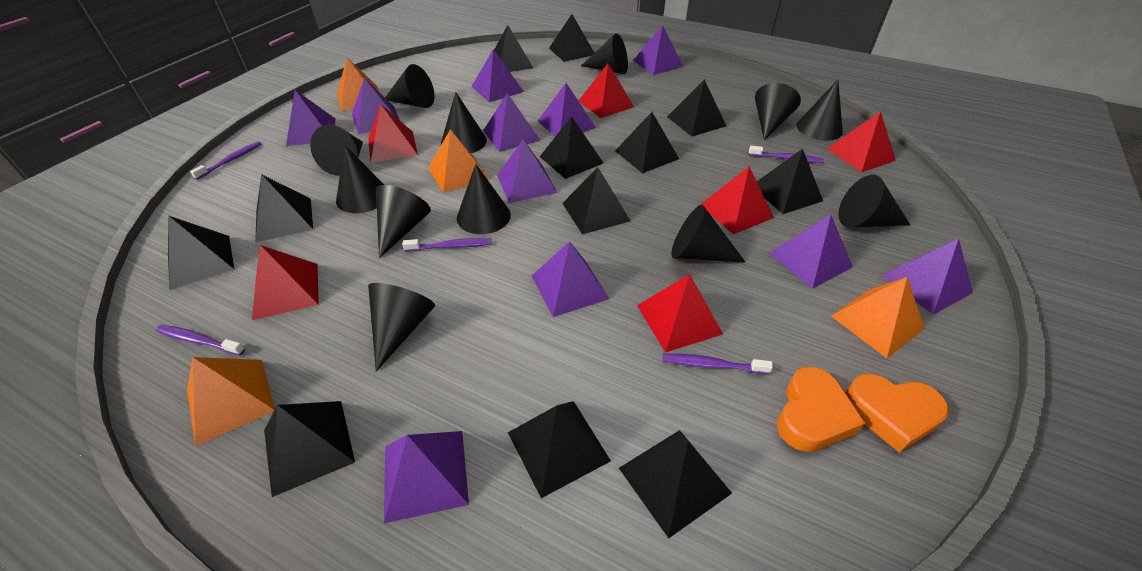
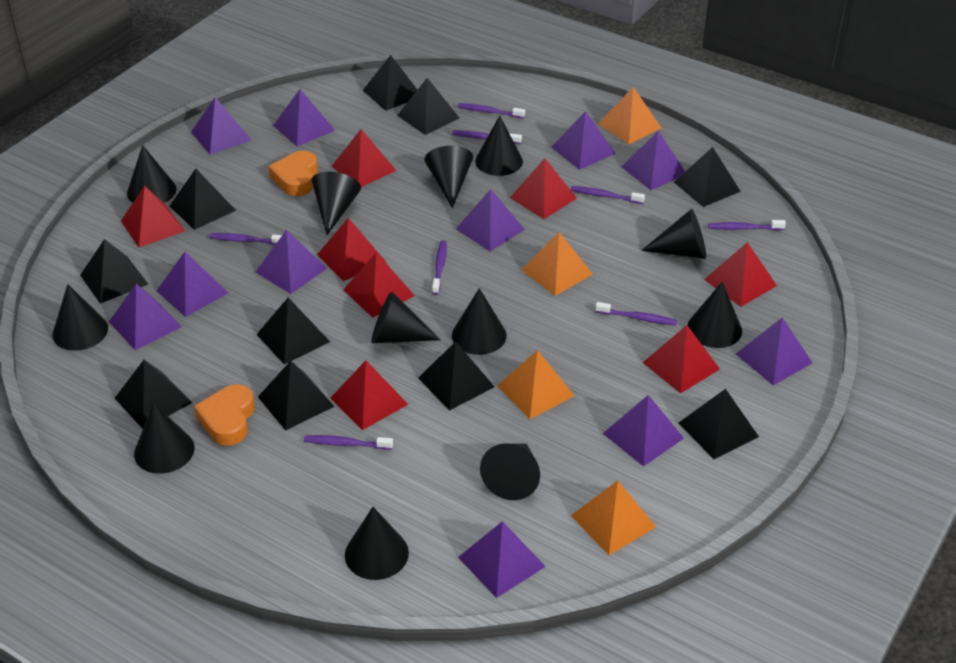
black pyramid: [168,216,235,290] [255,174,313,242] [264,401,355,497] [494,25,533,72] [508,401,611,498] [540,116,603,179] [549,14,594,62] [562,167,630,234] [615,112,679,173] [619,430,732,538] [667,80,726,137] [757,149,823,214] = 12 -> [80,239,148,304] [115,360,192,429] [170,169,236,230] [256,298,330,364] [258,361,335,431] [363,55,417,111] [397,78,459,135] [418,341,495,411] [674,147,741,207] [679,389,759,459] = 10
purple toothbrush: [156,325,245,355] [190,141,262,180] [402,238,492,251] [663,354,773,374] [749,146,824,163] = 5 -> [210,233,282,245] [304,435,393,450] [432,240,447,295] [452,130,522,144] [458,103,525,118] [571,186,645,204] [595,302,677,325] [708,220,786,230] = 8
red pyramid: [252,245,319,320] [368,104,418,163] [578,63,634,118] [637,274,723,353] [700,167,774,235] [827,111,896,172] = 6 -> [121,186,185,247] [317,218,386,281] [331,129,396,187] [331,361,408,430] [343,252,415,318] [510,158,577,219] [643,325,720,393] [704,242,777,307] = 8

